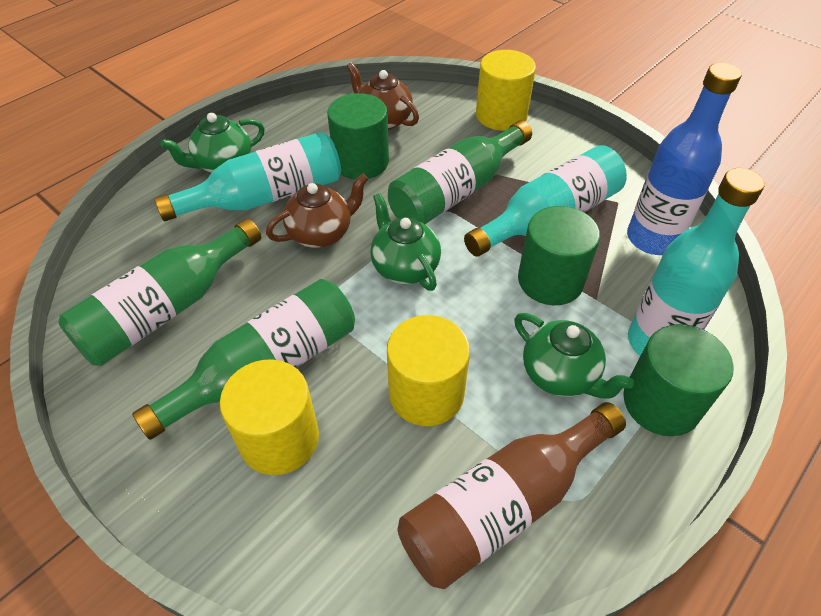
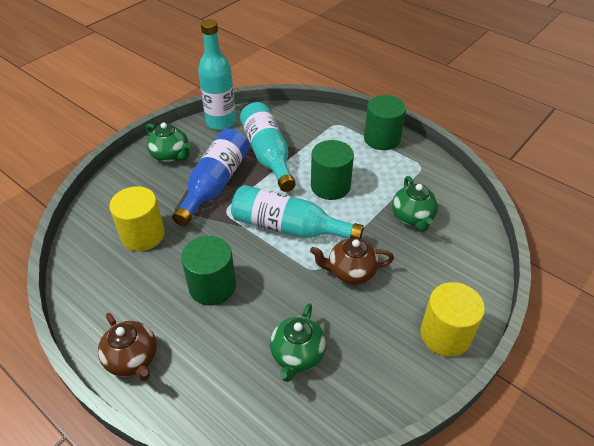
brown bottle: [398,402,626,589] = 1 -> none = 0
green bottle: [58,218,261,366] [132,279,355,440] [388,120,532,224] = 3 -> none = 0
yellow cylinder: [220,359,319,475] [387,315,470,426] [476,50,536,131] = 3 -> [109,186,165,251] [420,282,485,357] = 2

